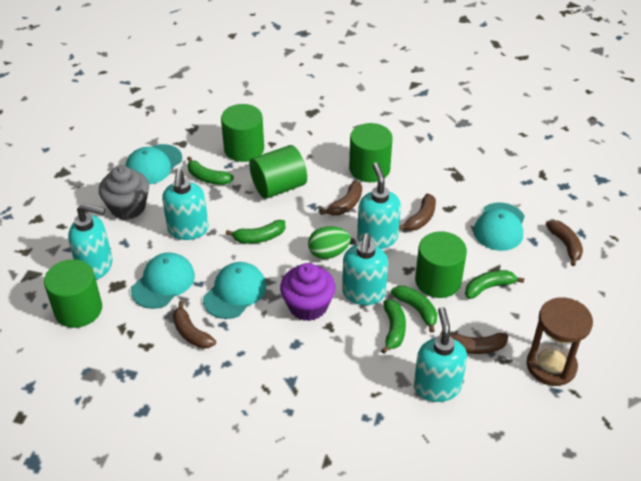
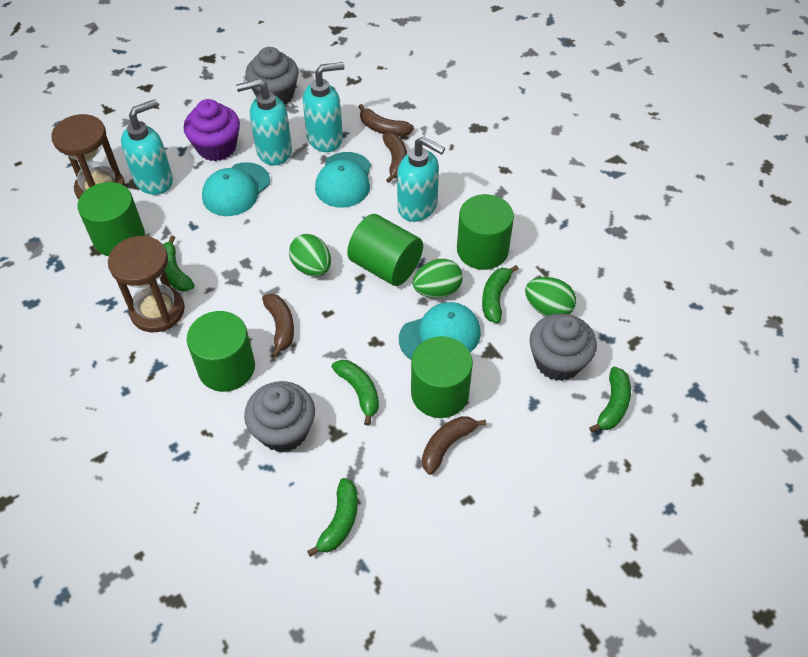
brown banana: [173,301,216,349] [320,181,362,216] [399,194,436,231] [440,332,508,354] [546,220,583,266] = 5 -> [262,294,294,358] [358,104,414,136] [382,133,407,183] [422,416,487,475] = 4
brown hourglass: [526,297,593,386] = 1 -> [51,114,125,200] [108,236,185,332] = 2
green egg: [308,226,351,259] = 1 -> [289,234,331,276] [413,259,462,298] [525,277,576,316] = 3
grey cupcake: [99,165,149,220] = 1 -> [244,381,315,452] [245,47,299,105] [529,314,597,381] = 3
turquoise cap: [125,144,182,185] [131,252,195,309] [203,262,266,319] [474,202,525,251] = 4 -> [202,162,270,216] [315,152,371,208] [399,302,481,360] = 3
turquoise soap dispenser: [68,203,112,280] [162,169,209,240] [342,233,388,305] [357,163,401,249] [414,307,467,402] = 5 -> [121,99,173,195] [236,79,292,165] [303,62,345,152] [397,136,445,222] = 4

